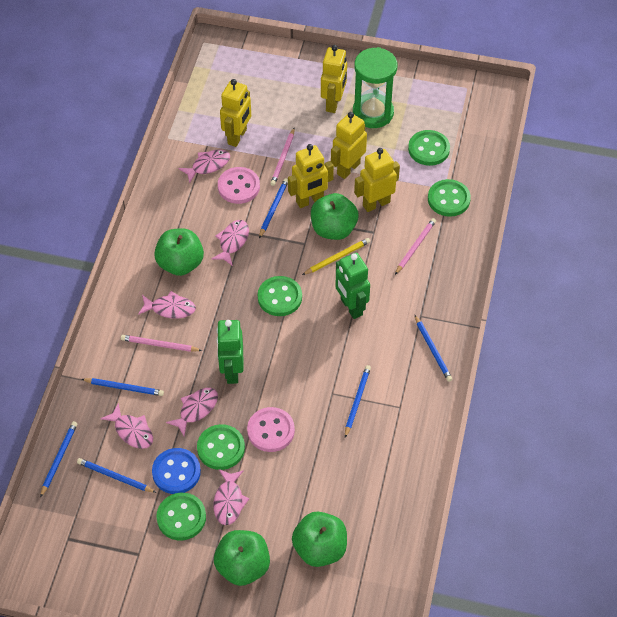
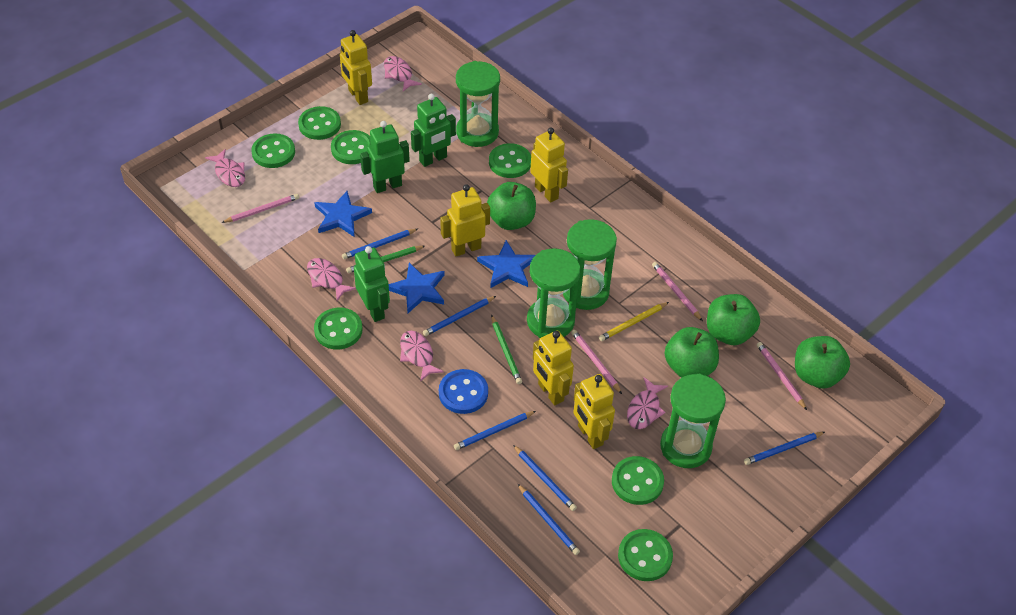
blue star: none = 0 -> [314,191,372,237] [389,263,444,313] [477,240,536,288] = 3
green button: [156,493,206,540] [197,424,245,470] [258,276,302,316] [408,130,450,166] [428,179,471,217] = 5 -> [251,134,295,168] [298,106,341,140] [314,308,363,349] [331,130,371,164] [489,143,531,178] [612,456,664,505] [618,529,673,581] = 7
green hourglass: [353,47,397,128] = 1 -> [456,61,500,147] [527,248,580,338] [563,219,617,310] [660,374,726,468] = 4
green pencil: none = 0 -> [346,246,425,273] [491,315,522,384] = 2
green robot: [217,320,244,384] [335,253,370,319] = 2 -> [354,246,390,322] [360,121,410,193] [411,94,456,167] = 3
pink button: [218,167,260,204] [247,407,295,452] = 2 -> none = 0
pink fish: [100,403,153,449] [138,291,196,319] [166,388,218,436] [178,150,230,184] [211,220,249,266] [213,469,249,525] = 6 -> [205,149,245,187] [307,258,356,301] [384,56,422,91] [400,331,444,382] [627,377,668,429] = 5
pink pencil: [121,335,202,352] [270,128,295,186] [395,218,436,275] = 3 -> [221,194,299,223] [571,330,622,394] [652,262,703,321] [756,342,807,410] = 4

